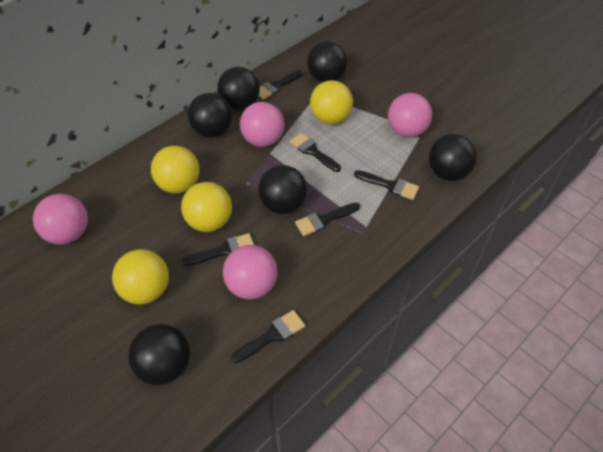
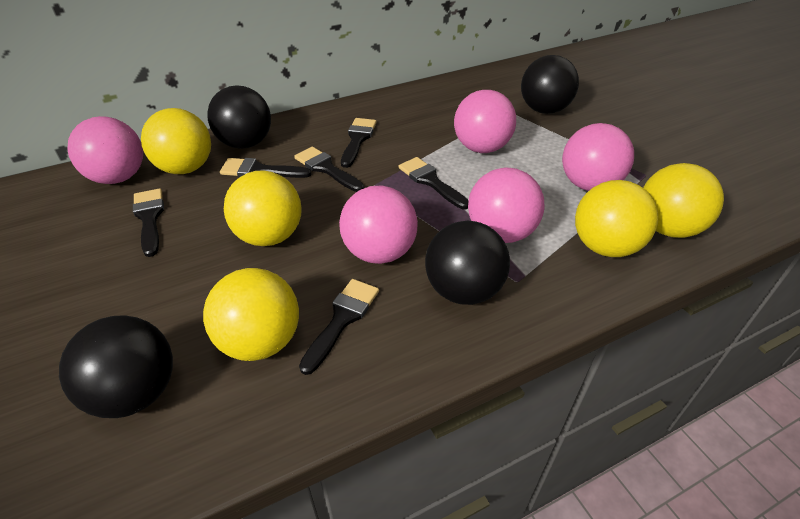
black ball: [128,324,190,385] [188,93,232,138] [217,67,260,110] [258,165,307,214] [307,41,347,83] [429,134,477,181] = 6 -> [59,315,173,418] [207,85,271,149] [425,221,510,305] [521,55,579,114] = 4
pink ball: [33,194,88,245] [223,245,278,299] [240,102,284,147] [388,93,432,138] = 4 -> [67,116,143,184] [339,185,418,264] [454,90,516,153] [468,168,545,243] [562,123,634,191] = 5
yellow ball: [112,249,169,304] [151,146,200,193] [181,182,232,232] [310,80,353,124] = 4 -> [141,108,211,174] [203,268,299,361] [224,170,302,246] [575,180,658,257] [643,163,724,238] = 5

